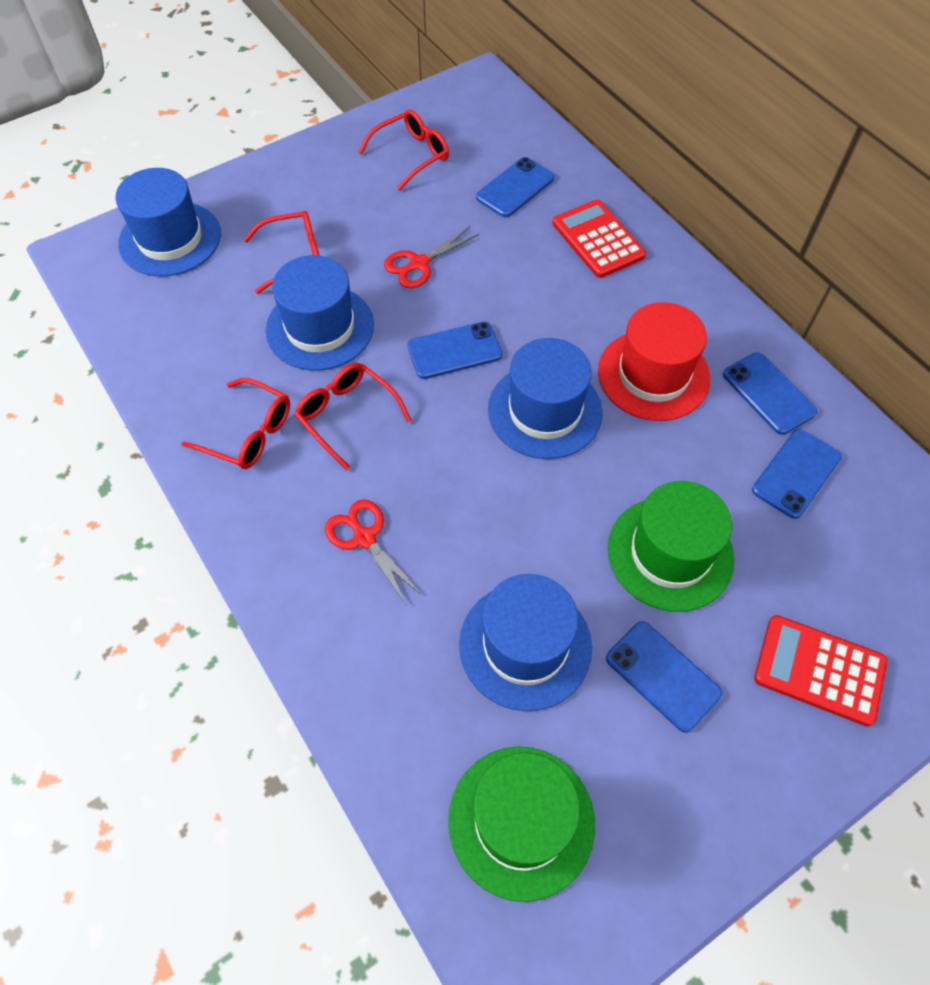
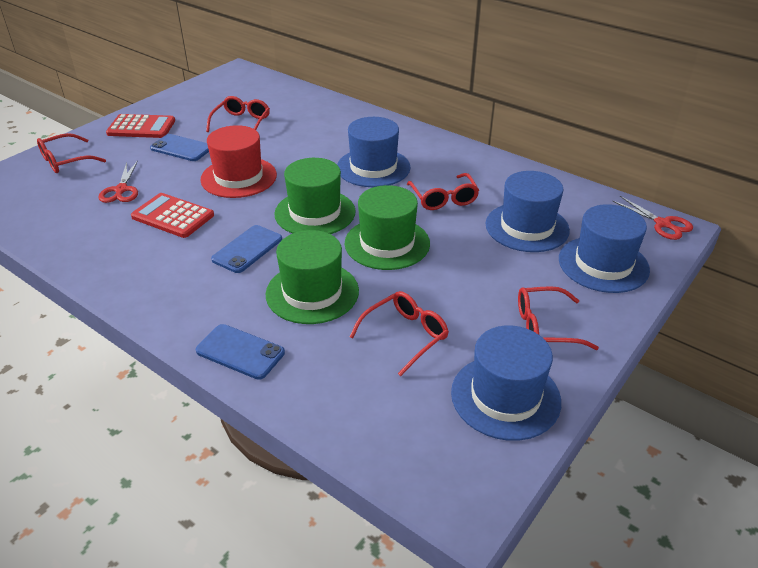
blue phone: [407,322,502,379] [476,157,555,217] [606,621,722,733] [723,352,817,435] [752,429,842,519] = 5 -> [150,134,209,161] [196,324,285,380] [211,225,282,273] = 3
green hat: [448,746,595,902] [608,481,734,612] = 2 -> [266,230,359,324] [274,158,356,234] [345,185,430,270] = 3
red glasses: [182,378,290,469] [244,211,320,294] [294,363,411,470] [358,109,449,191] = 4 -> [37,133,106,173] [206,96,270,132] [349,291,449,376] [407,173,479,210] [518,286,599,350] = 5

